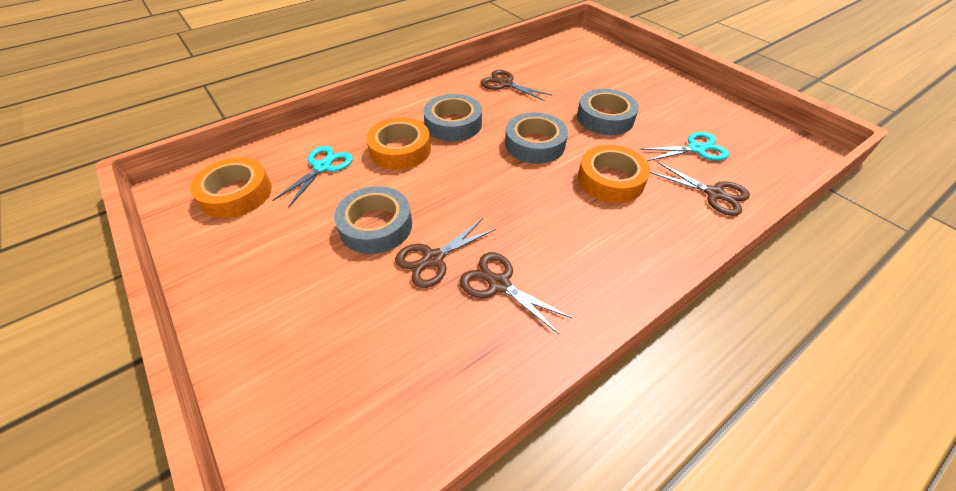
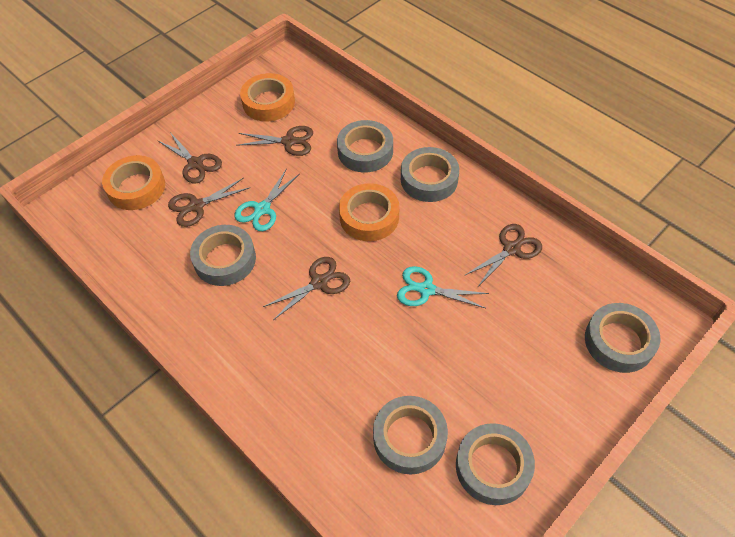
brown scissors: [395,218,496,288] [460,252,572,334] [480,70,552,101] [650,162,750,216] = 4 -> [157,132,222,184] [168,178,249,227] [236,126,313,156] [263,257,350,320] [465,224,542,285] = 5
grey tape: [334,186,412,254] [423,94,482,141] [505,112,568,164] [577,89,639,135] = 4 -> [190,225,256,286] [337,120,393,173] [373,396,448,474] [401,147,459,202] [456,423,535,505] [585,303,660,373] = 6

